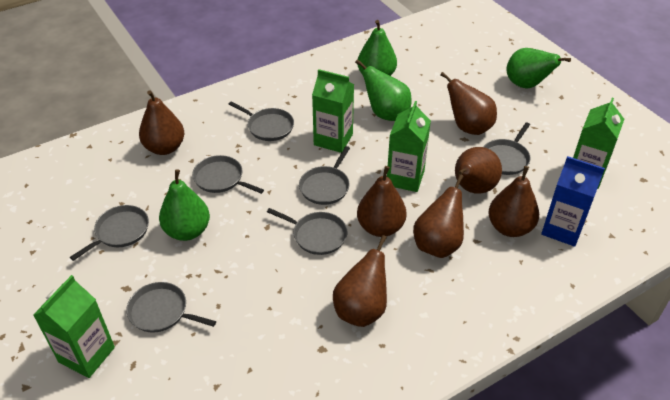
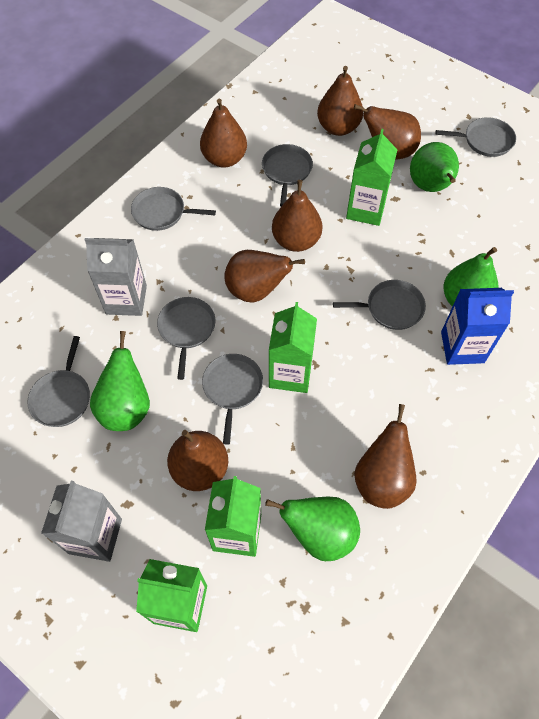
grey carton: none = 0 -> [41,481,122,562] [85,238,147,316] = 2

